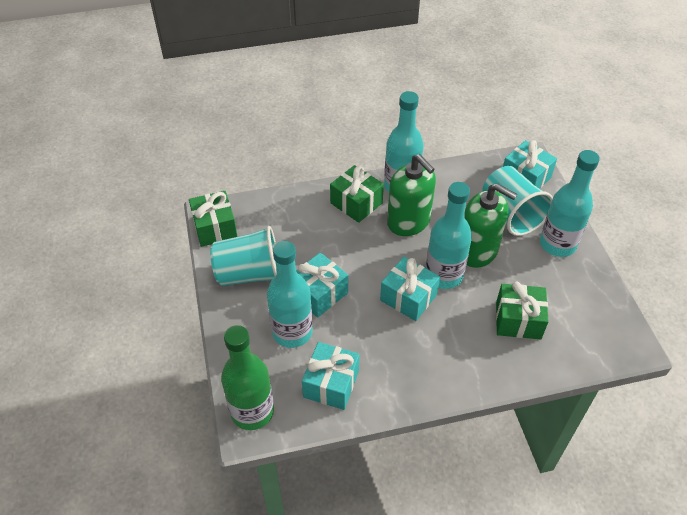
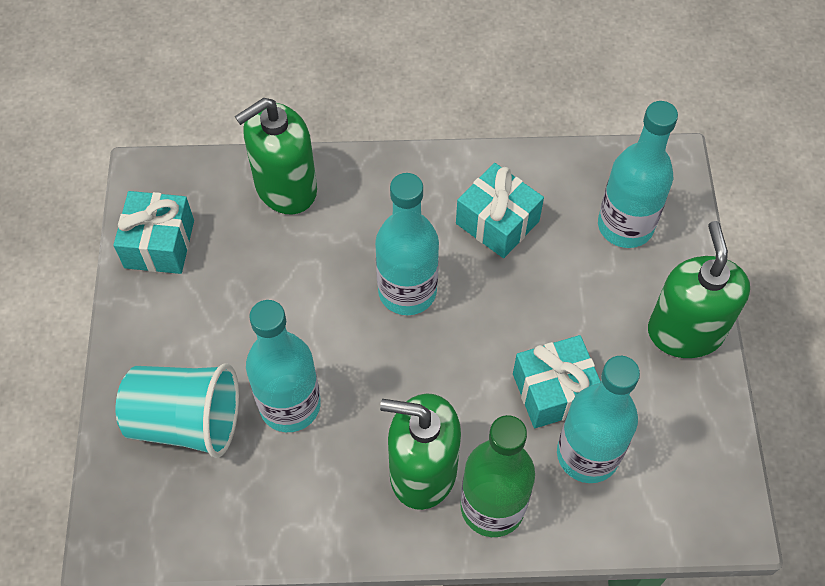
green gift: [189,191,238,247] [330,165,384,223] [496,281,549,339] = 3 -> none = 0
green soap dispenser: [387,154,436,236] [464,183,517,268] = 2 -> [235,98,317,215] [380,393,461,510] [648,221,750,358] = 3
turquoise cup: [210,226,276,286] [482,166,553,236] = 2 -> [116,363,239,458] = 1
turquoise gift: [296,253,348,318] [302,342,359,410] [380,257,440,321] [503,140,557,189] = 4 -> [114,191,194,274] [456,163,544,258] [513,335,601,428] = 3

